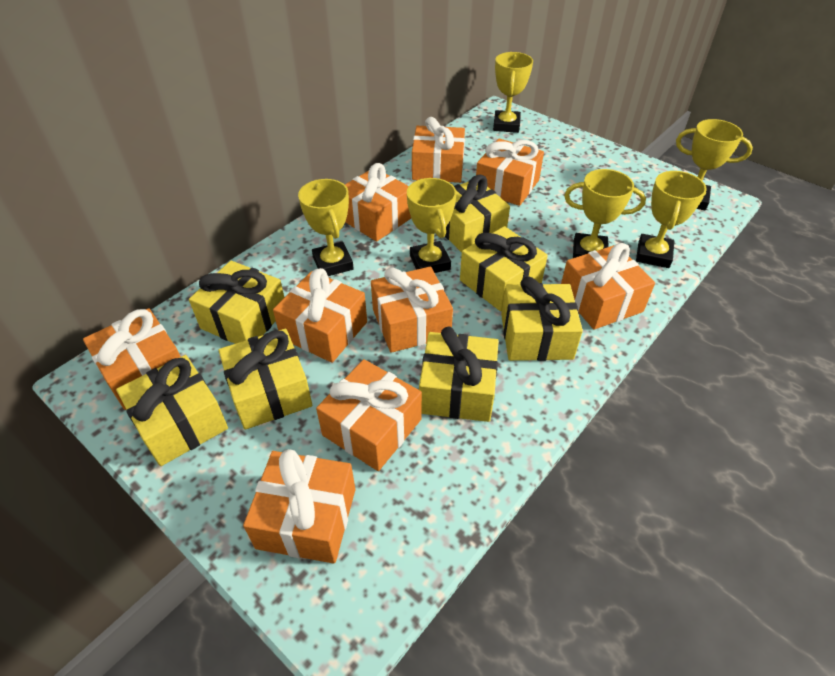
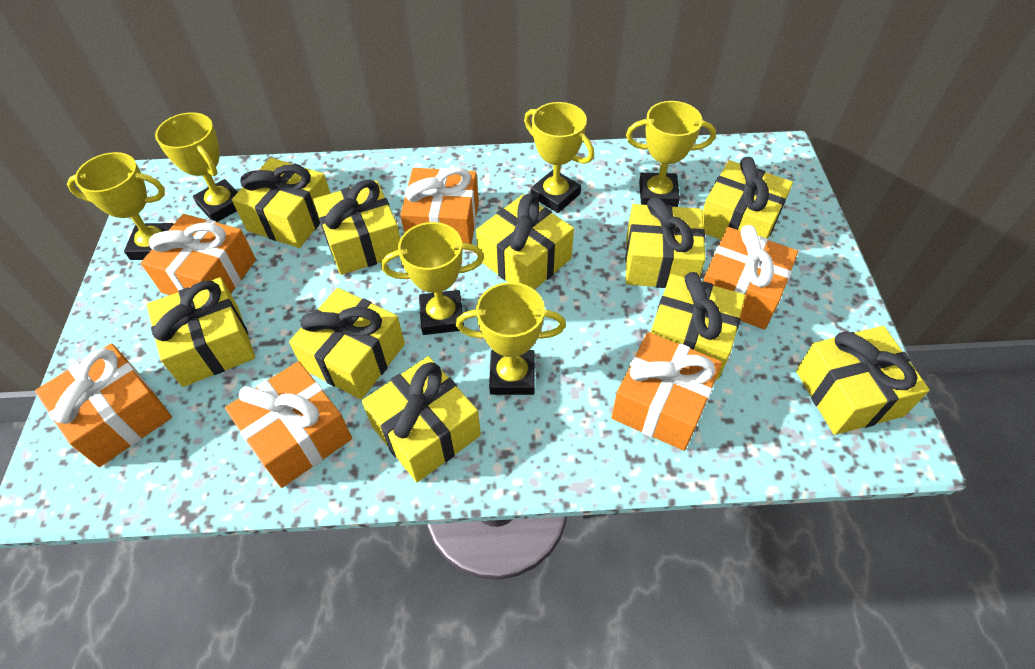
orange gift: [83,308,181,410] [243,449,355,564] [273,268,367,363] [316,359,422,471] [345,163,411,241] [371,267,453,353] [412,117,465,183] [476,139,544,206] [561,243,655,330] = 9 -> [35,344,172,467] [141,214,256,295] [225,361,352,488] [400,167,479,244] [611,332,722,451] [703,225,798,330] = 6
yellow gift: [116,355,228,466] [189,261,285,344] [218,328,312,430] [419,327,499,422] [445,174,510,253] [460,226,548,311] [501,277,583,361] = 7 -> [146,277,255,387] [232,158,331,248] [289,288,405,399] [313,180,400,275] [362,356,481,482] [476,194,574,290] [625,197,705,288] [651,272,745,380] [702,157,793,240] [796,326,930,435] = 10

